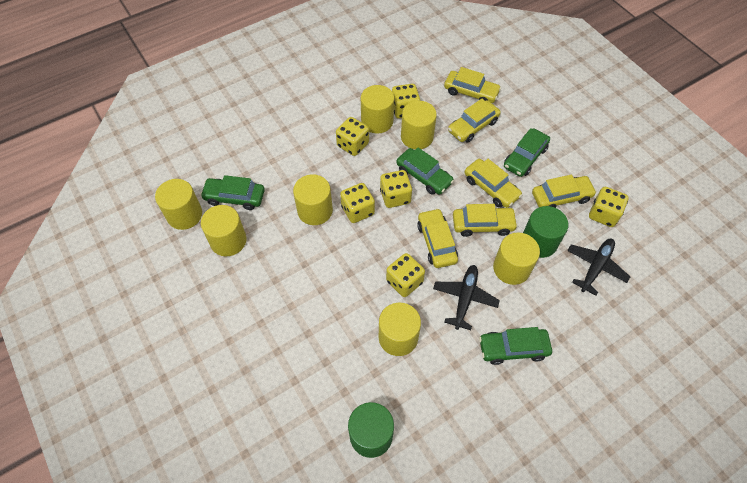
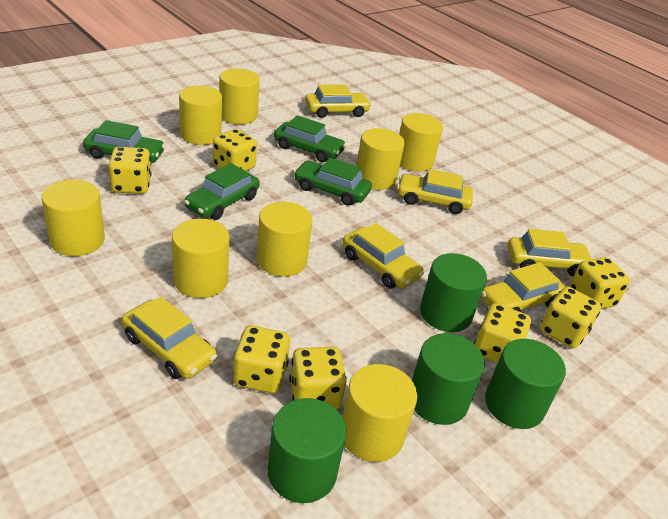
black plane: [433,265,500,330] [567,239,630,296] = 2 -> none = 0
green cylinder: [348,402,394,458] [523,206,568,258] = 2 -> [268,398,346,503] [412,333,485,425] [420,253,487,332] [485,339,566,429] = 4
yellow cylinder: [155,179,202,230] [201,205,247,256] [293,174,333,225] [361,85,394,134] [379,303,421,356] [401,101,437,149] [493,233,540,285] = 7 -> [41,180,105,256] [172,219,229,298] [179,85,222,145] [219,68,260,124] [257,202,312,277] [342,364,417,462] [356,128,404,190] [399,113,443,171] = 8
yellow dice: [336,117,369,156] [340,183,375,223] [380,170,412,208] [386,253,425,297] [392,84,420,118] [589,187,629,227] = 6 -> [109,147,152,194] [213,129,257,171] [233,325,290,393] [289,347,347,410] [474,303,531,363] [540,287,601,349] [569,257,630,309] = 7

